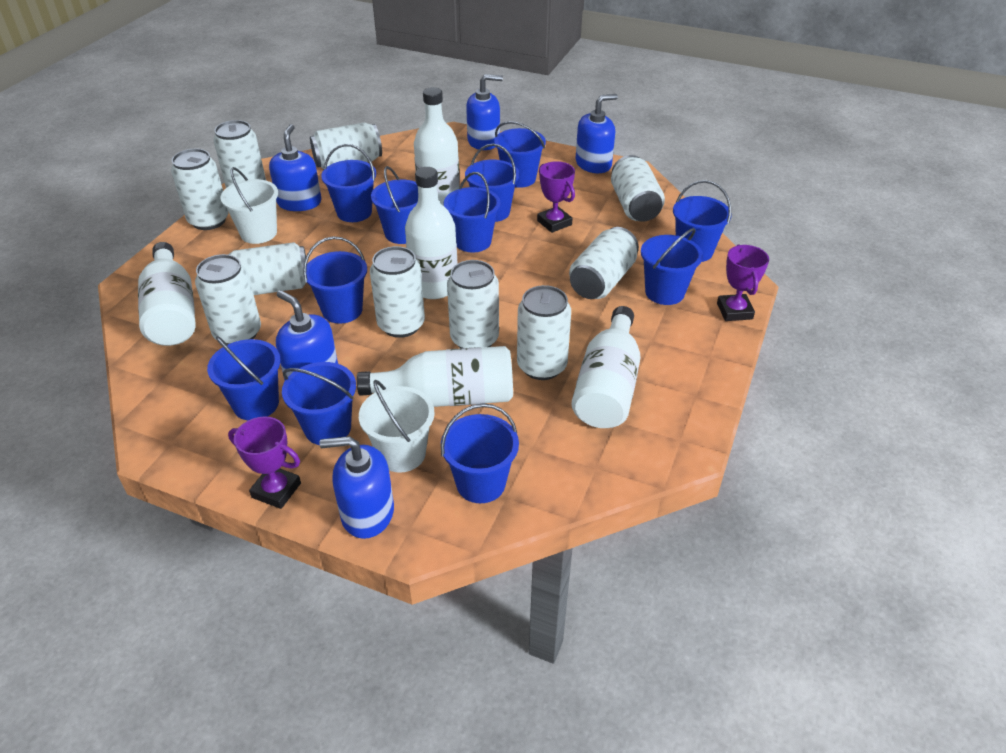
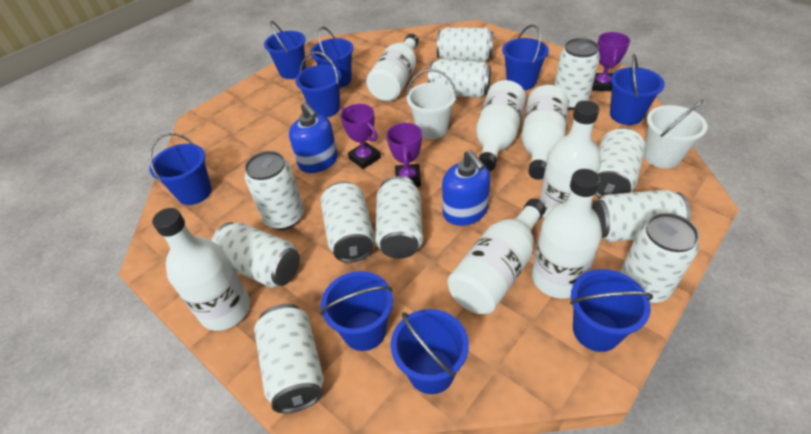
blue bucket: [207,336,281,420] [282,362,356,445] [303,236,367,324] [321,144,376,222] [371,166,418,244] [441,403,519,503] [444,172,500,252] [465,144,519,222] [494,121,546,188] [641,228,703,305] [673,180,732,262] = 11 -> [149,133,212,205] [264,21,306,79] [295,52,342,118] [311,27,353,88] [321,271,393,351] [391,309,469,394] [502,25,549,90] [570,269,653,352] [610,54,665,125] = 9
blue soap dispenser: [269,124,321,211] [276,290,338,380] [320,436,394,539] [466,74,503,150] [576,94,618,173] = 5 -> [289,102,338,173] [442,150,491,226] = 2
white bottle: [138,242,196,346] [357,346,513,407] [405,167,458,299] [414,87,460,206] [571,306,641,428] = 5 -> [152,208,250,331] [366,34,419,101] [447,198,546,314] [476,80,526,172] [521,85,568,180] [532,169,602,299] [540,101,601,218] = 7
white can: [171,149,229,230] [195,254,261,344] [214,120,266,188] [228,242,306,295] [310,122,382,169] [370,246,425,338] [447,260,499,348] [517,285,571,380] [569,227,639,299] [611,155,665,222] = 10 -> [211,222,300,288] [245,151,304,230] [254,304,324,413] [320,181,375,263] [375,176,423,259] [428,59,491,98] [437,27,493,62] [554,38,600,110] [592,190,691,242] [595,128,646,198] [620,213,699,303] = 11

